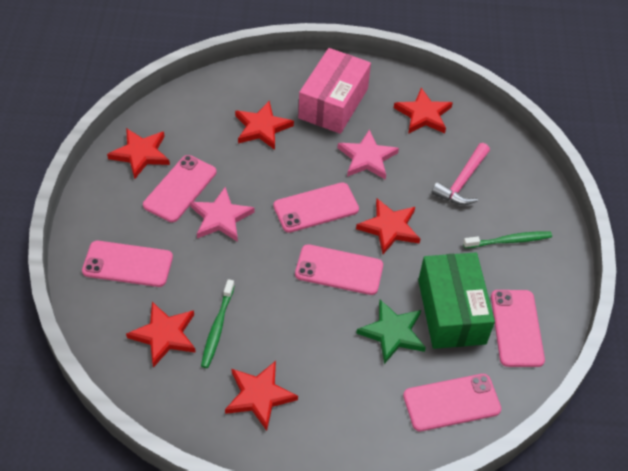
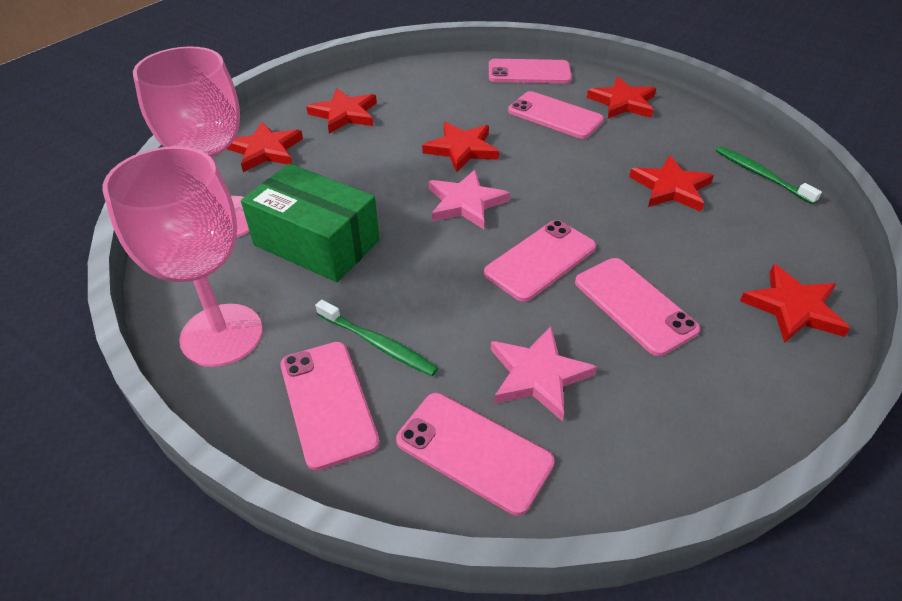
green star: [356,300,426,364] = 1 -> none = 0
pink box: [298,48,371,134] = 1 -> none = 0
pink goblet: none = 0 -> [103,146,263,367] [133,46,250,238] = 2
pink hammer: [432,143,490,205] = 1 -> none = 0

